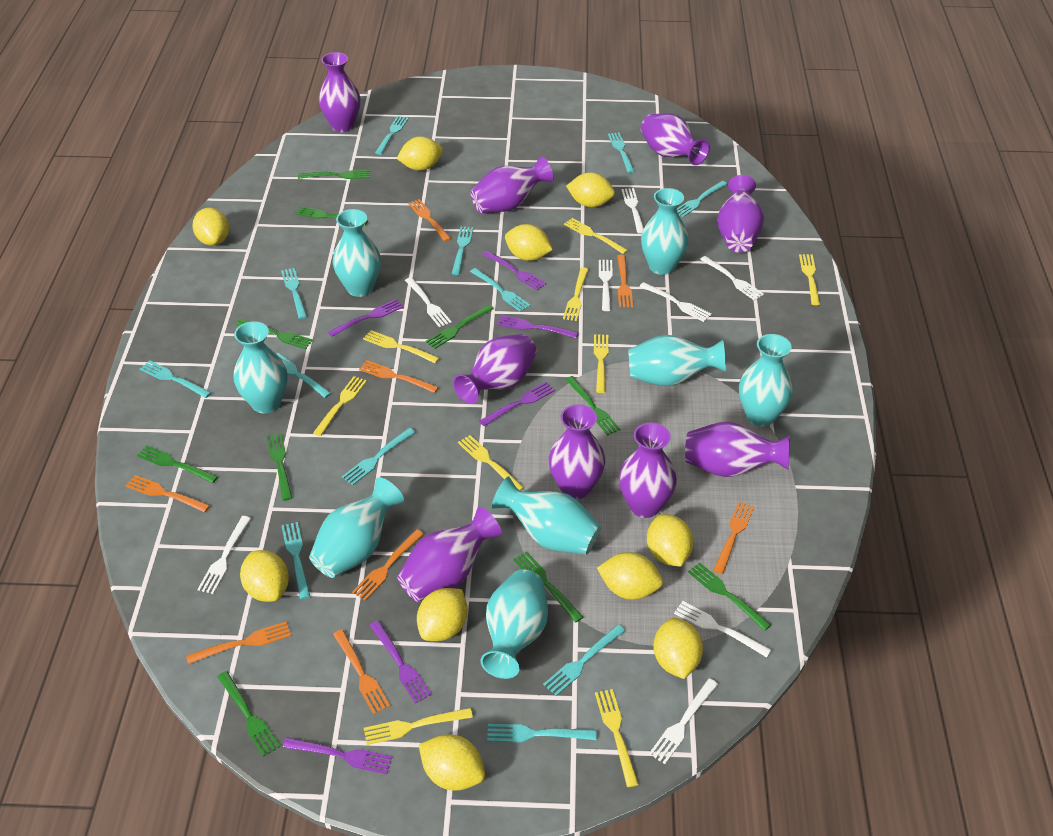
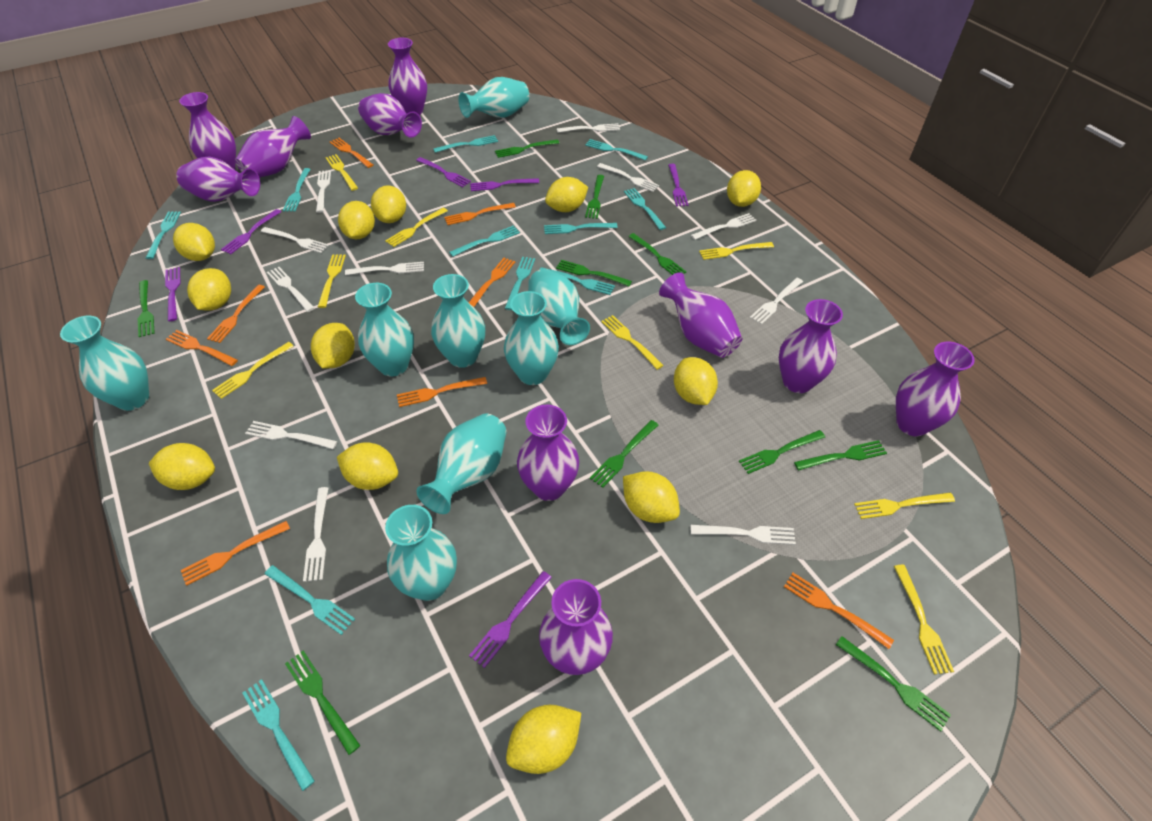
purple vase: [319,52,360,132] [397,507,502,602] [453,334,537,404] [470,156,553,213] [549,404,605,499] [619,423,677,518] [641,113,710,165] [685,422,790,477] [717,175,764,253] = 9 -> [176,156,260,202] [179,92,236,170] [235,116,311,178] [358,93,422,138] [388,38,427,115] [517,405,579,501] [539,579,613,675] [659,272,742,358] [779,299,843,393] [896,342,975,436] = 10
turquoise fork: [140,360,212,398] [276,353,331,398] [281,268,307,319] [281,522,310,599] [342,428,415,485] [375,116,408,155] [452,226,474,275] [470,268,530,312] [487,724,597,743] [543,624,625,696] [608,132,635,173] [677,181,727,217] = 12 -> [146,211,181,259] [242,679,315,791] [265,565,355,635] [283,168,311,212] [433,135,498,153] [449,226,520,257] [505,257,535,310] [539,267,615,295] [544,223,617,234] [585,139,648,161] [624,188,666,230] = 11
white fork: [197,516,251,594] [405,277,452,327] [599,260,613,311] [621,188,644,234] [639,282,712,322] [649,678,718,764] [674,601,771,657] [700,256,764,300] = 8 -> [245,421,337,449] [261,227,329,253] [267,267,314,312] [303,487,328,582] [316,170,331,213] [345,262,424,275] [557,123,620,133] [597,163,659,192] [691,213,756,240] [691,525,796,545] [750,278,803,325] = 11
yellow fork: [313,376,367,436] [363,330,439,363] [364,708,473,745] [458,435,524,491] [563,267,589,321] [564,218,628,254] [594,334,608,393] [595,689,639,787] [799,254,820,305] = 9 -> [212,342,294,399] [318,254,346,308] [325,154,358,191] [385,208,448,247] [601,315,664,370] [699,242,774,260] [854,493,955,519] [894,565,954,674] = 8
yellow lemon: [192,207,229,246] [240,550,289,602] [396,136,443,171] [417,588,468,641] [419,734,485,790] [505,224,553,261] [566,172,615,207] [597,552,663,600] [647,514,693,567] [653,618,703,679] = 10 -> [149,443,215,490] [173,223,215,261] [187,268,231,311] [311,323,355,368] [337,442,398,490] [338,201,375,239] [371,185,406,223] [506,705,581,774] [545,177,588,212] [623,471,680,523] [674,357,718,405] [727,170,761,207] = 12

